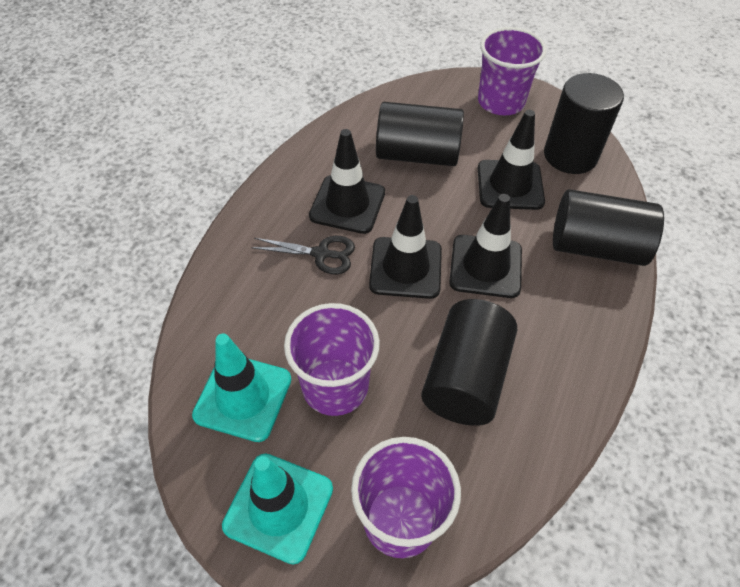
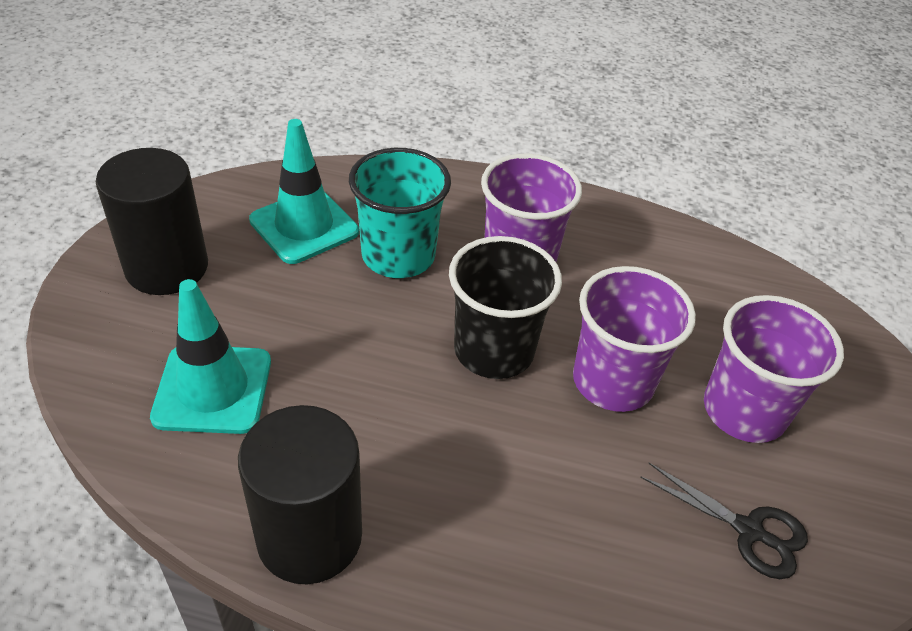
black cup: none = 0 -> [449,236,562,379] = 1
black cylinder: [376,102,464,166] [421,299,517,426] [544,73,624,174] [553,189,664,266] = 4 -> [96,148,208,295] [238,405,362,584] = 2
black traffic cone: [309,129,385,234] [369,195,442,299] [449,194,522,298] [478,110,545,210] = 4 -> none = 0
turquoise cup: none = 0 -> [349,148,451,278] = 1

